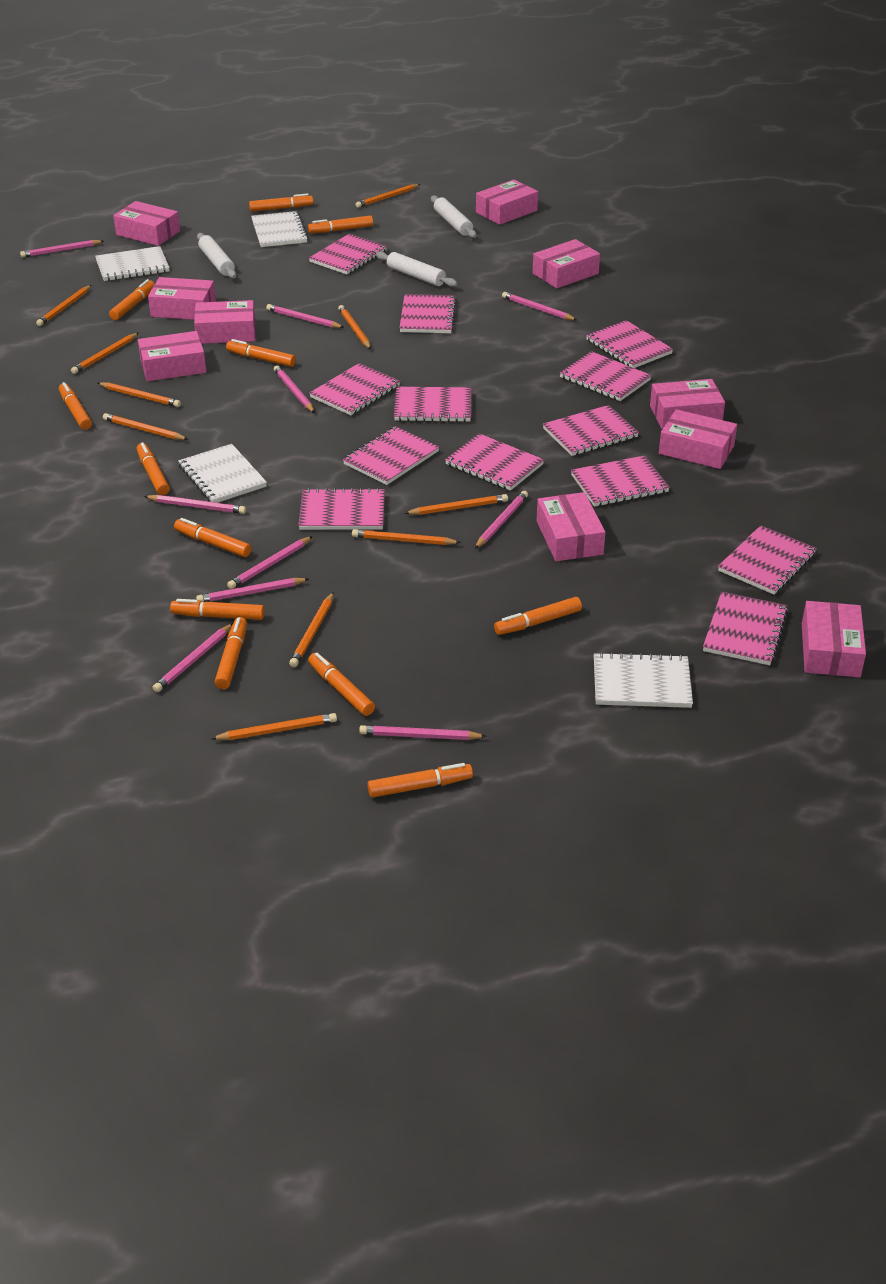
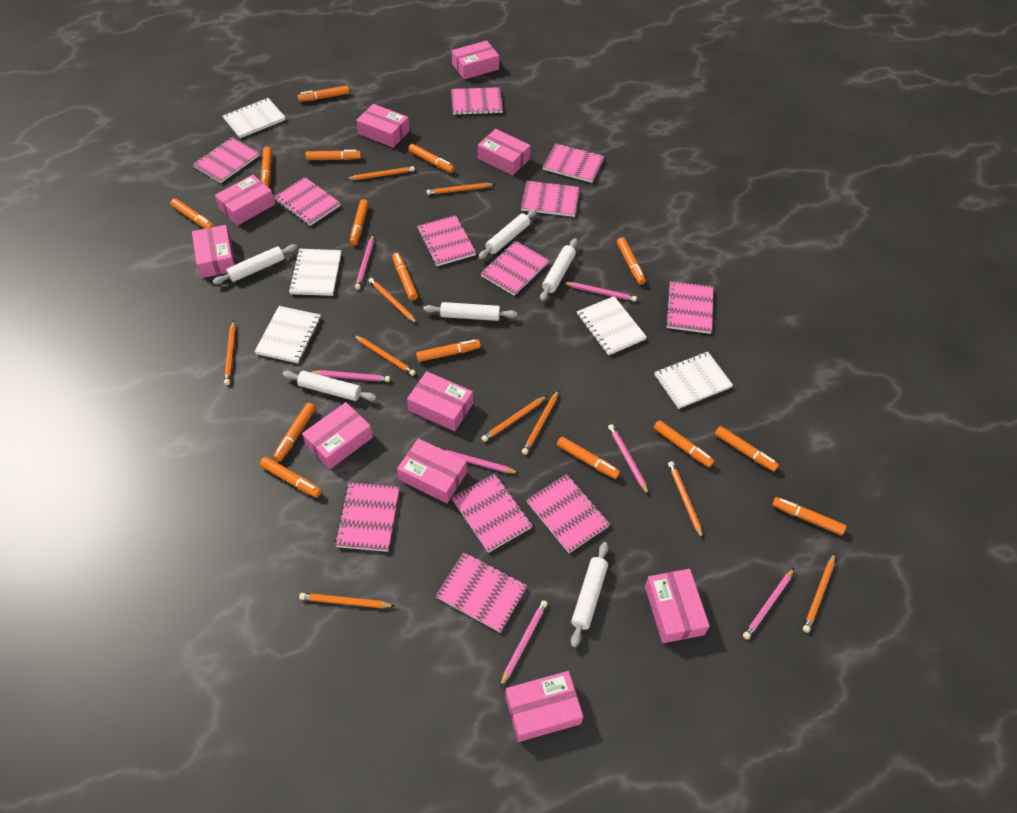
orange marker: [59,382,92,430] [109,279,155,320] [137,442,170,495] [170,599,264,620] [174,518,251,557] [215,617,247,689] [226,339,296,367] [249,193,314,212] [308,215,373,233] [308,653,375,716] [368,763,473,798] [494,597,582,635] = 12 -> [170,198,215,229] [260,457,322,498] [261,147,272,188] [273,403,316,462] [298,86,350,102] [306,150,361,160] [350,199,369,245] [392,253,418,301] [408,144,455,173] [416,339,481,362] [557,437,620,479] [617,237,646,285] [654,420,715,467] [715,426,779,472] [772,497,846,535] = 15
pink notebook: [298,488,385,530] [309,234,387,274] [309,363,400,415] [343,426,439,485] [394,387,472,422] [400,294,456,333] [445,433,544,491] [543,405,639,456] [560,351,652,401] [571,455,670,507] [586,320,673,368] [703,592,788,665] [718,525,817,595] = 13 -> [193,137,260,183] [274,177,341,226] [335,482,400,552] [417,215,476,266] [436,552,527,633] [451,87,503,115] [451,473,533,553] [480,241,549,296] [521,180,580,217] [526,474,610,553] [543,143,605,183] [665,281,713,334] = 12
pink pencil: [20,240,104,258] [144,495,246,514] [153,623,233,692] [196,578,309,602] [227,536,313,589] [266,304,344,328] [274,365,315,413] [359,725,487,740] [475,491,528,549] [502,292,577,320] = 10 -> [311,370,390,382] [355,234,374,290] [440,448,518,474] [500,600,548,687] [562,282,637,302] [608,424,649,495] [743,568,794,640] = 7
white notebook: [95,246,170,281] [178,444,267,503] [251,211,308,247] [594,652,693,708] = 4 -> [223,98,286,138] [254,306,321,363] [288,249,342,296] [577,296,647,356] [654,352,733,409] = 5
white rolling pin: [197,233,236,279] [376,251,458,287] [431,195,476,238] = 3 -> [213,244,297,284] [282,371,377,401] [423,302,517,321] [478,209,537,259] [540,238,578,301] [571,542,608,647] = 6

